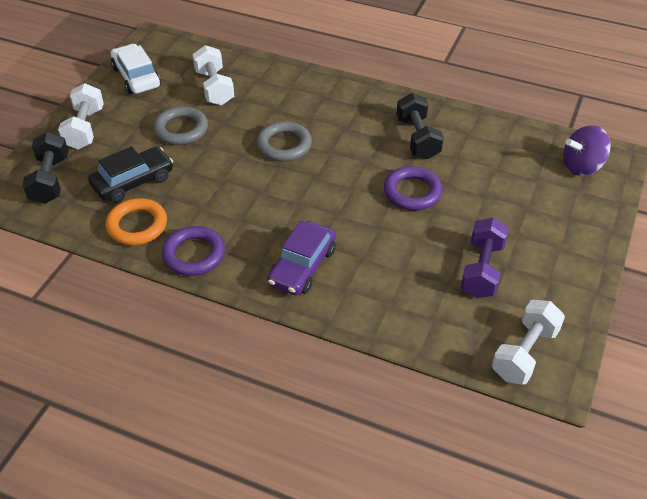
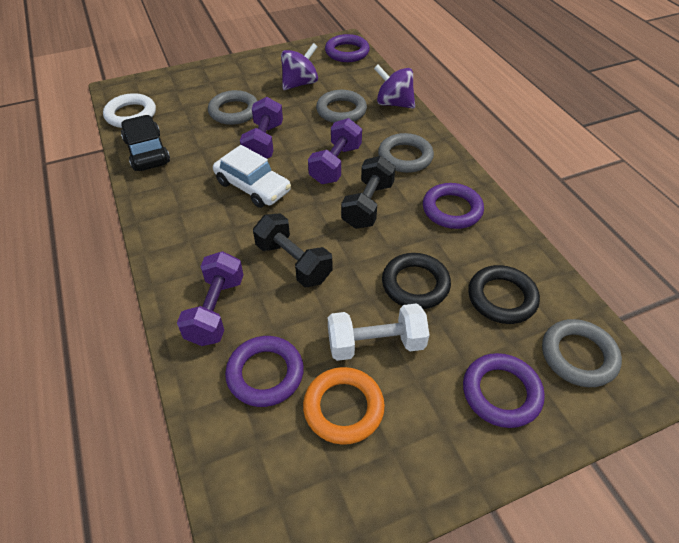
black ring: none = 0 -> [382,253,451,309] [468,265,540,324] = 2
grey ring: [153,106,208,145] [256,121,312,162] = 2 -> [208,90,257,125] [316,90,367,123] [378,133,434,173] [542,319,622,387] = 4
purple car: [267,220,336,296] = 1 -> none = 0
purple dumbbell: [461,218,508,298] = 1 -> [177,251,244,346] [240,97,283,158] [308,118,362,184] = 3
purple ring: [162,226,225,276] [384,166,442,210] = 2 -> [225,336,304,407] [325,34,370,62] [423,183,484,229] [463,353,545,428] = 4
purple spinning top: [563,125,611,176] = 1 -> [281,43,318,90] [374,65,415,109] = 2
white dumbbell: [58,83,104,150] [193,45,234,106] [492,300,565,385] = 3 -> [328,303,429,361] = 1
white ring: none = 0 -> [103,93,156,128] = 1

